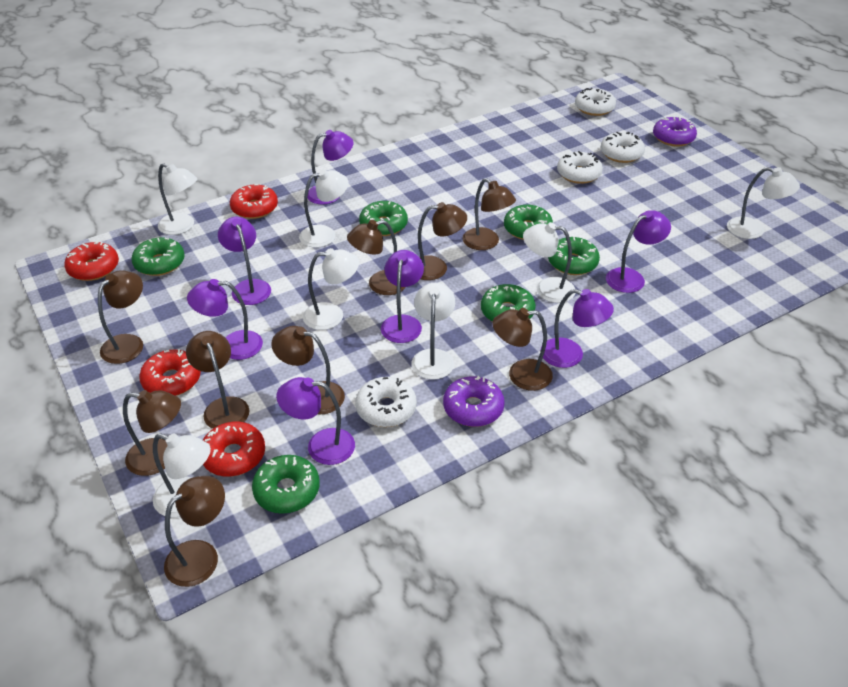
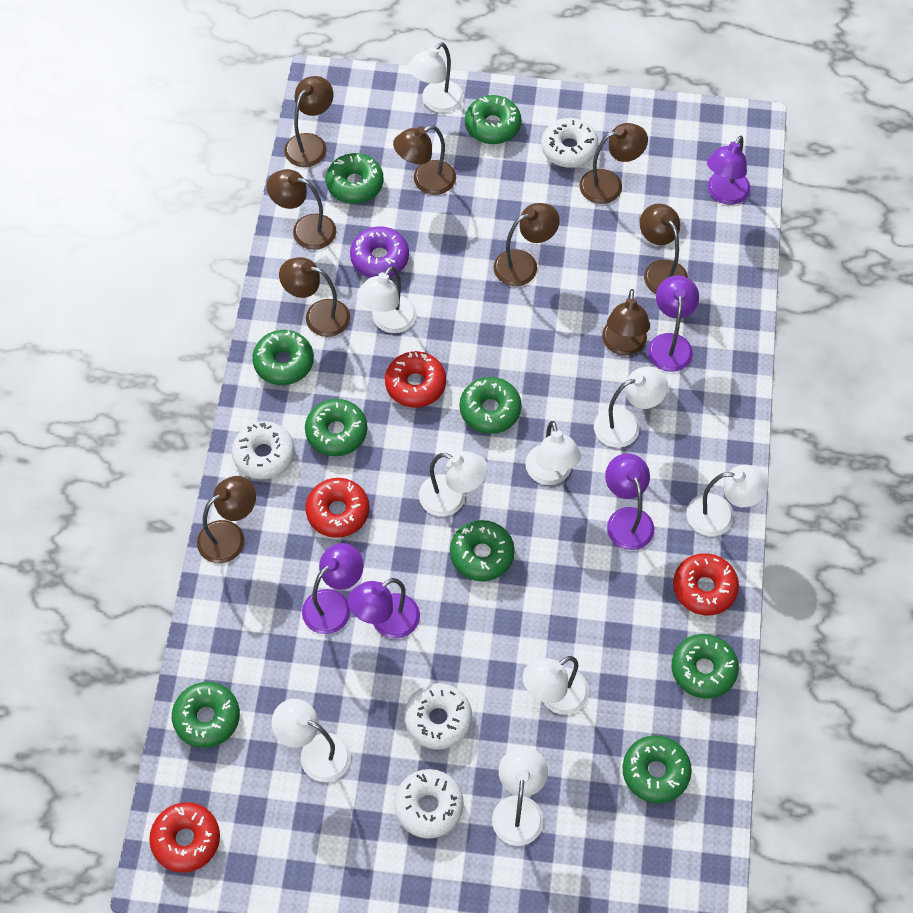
green donut: [131,237,185,276] [252,455,320,514] [359,201,408,236] [481,284,536,322] [504,205,553,240] [548,237,600,275] = 6 -> [172,682,240,748] [252,330,314,385] [305,399,367,456] [326,153,383,204] [450,520,515,581] [460,377,522,434] [465,95,521,144] [623,735,692,803] [671,634,739,699] = 9
purple donut: [443,376,505,427] [653,117,697,146] = 2 -> [350,226,409,278] = 1
purple lamp: [187,279,263,360] [218,217,271,305] [276,377,355,465] [308,130,353,204] [381,250,424,343] [540,289,614,368] [606,210,671,293] = 7 -> [302,543,363,634] [348,578,420,639] [605,453,654,550] [648,275,699,372] [707,135,750,205] = 5
white lamp: [153,433,211,517] [158,163,197,235] [299,169,349,248] [303,248,359,330] [411,283,455,380] [523,222,575,303] [727,167,800,239] = 7 -> [272,699,351,782] [357,266,417,333] [408,42,464,113] [419,451,488,516] [492,747,548,846] [523,656,589,714] [525,421,581,485] [594,367,668,448] [686,465,769,536] = 9

